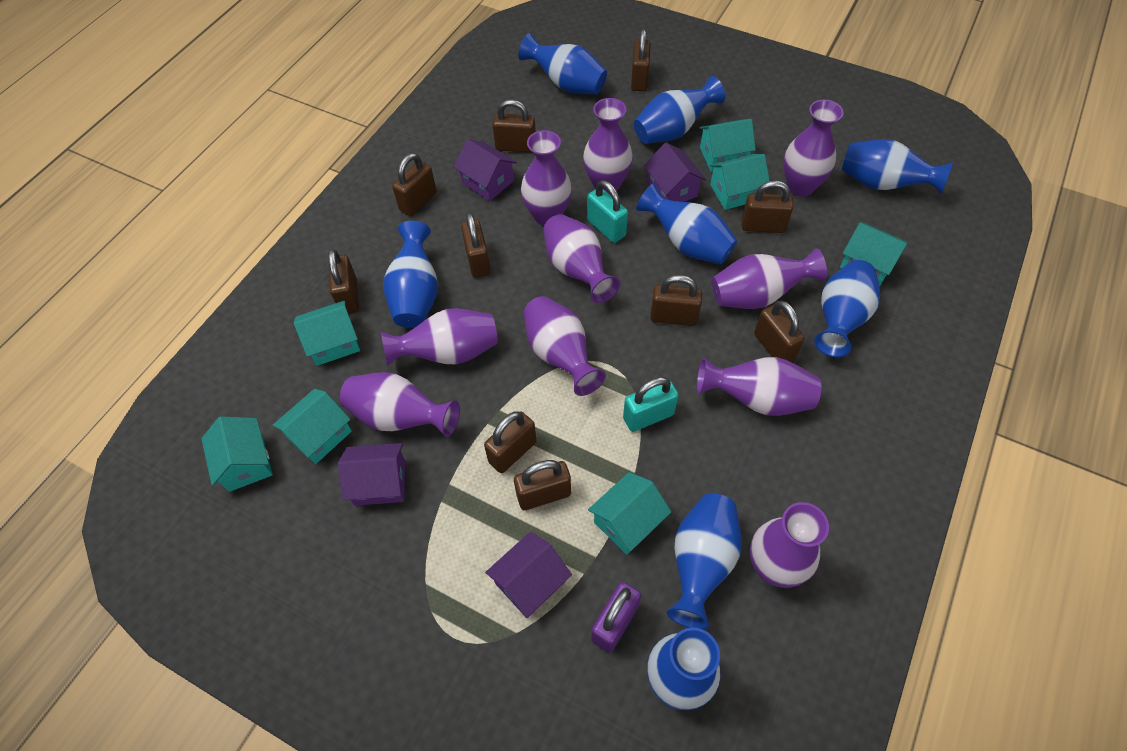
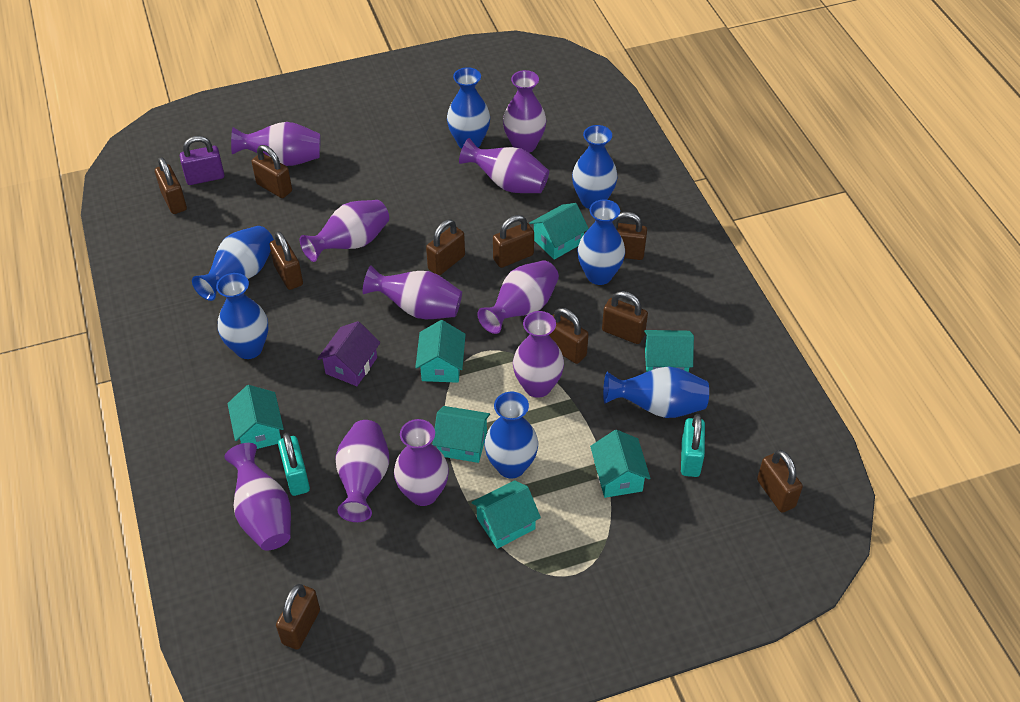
blue vase: [383,221,438,328] [518,33,607,95] [634,76,725,144] [636,183,737,265] [647,628,720,710] [667,493,742,629] [814,260,880,357] [842,139,953,194] = 8 -> [192,226,274,301] [216,273,269,359] [447,67,490,149] [484,392,538,478] [572,125,618,209] [578,199,625,285] [603,366,709,418] = 7
purple house: [338,443,405,506] [454,139,517,201] [485,532,572,618] [644,142,706,202] = 4 -> [317,321,381,386] = 1

